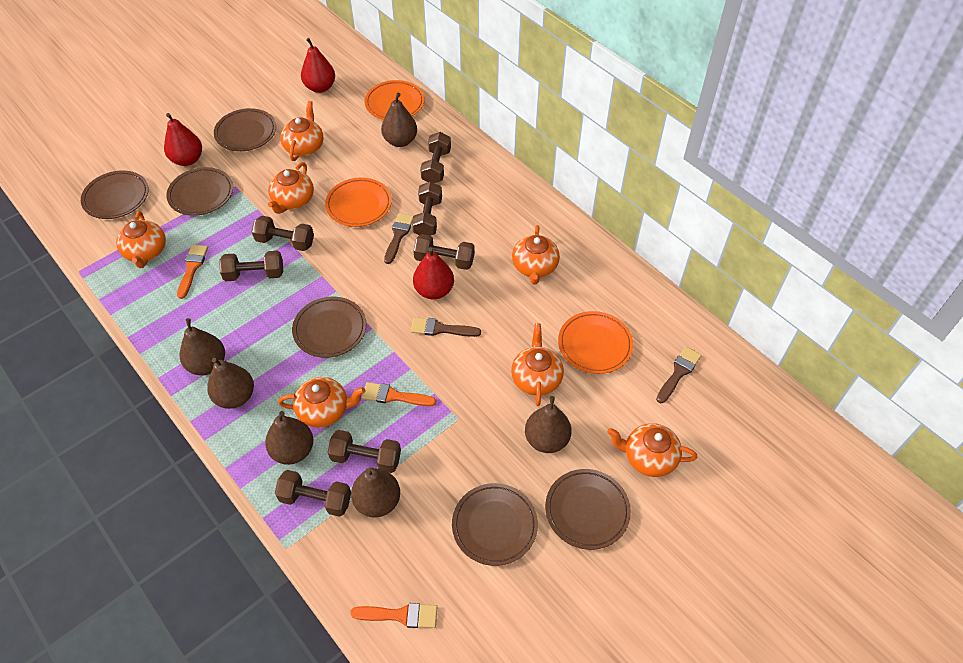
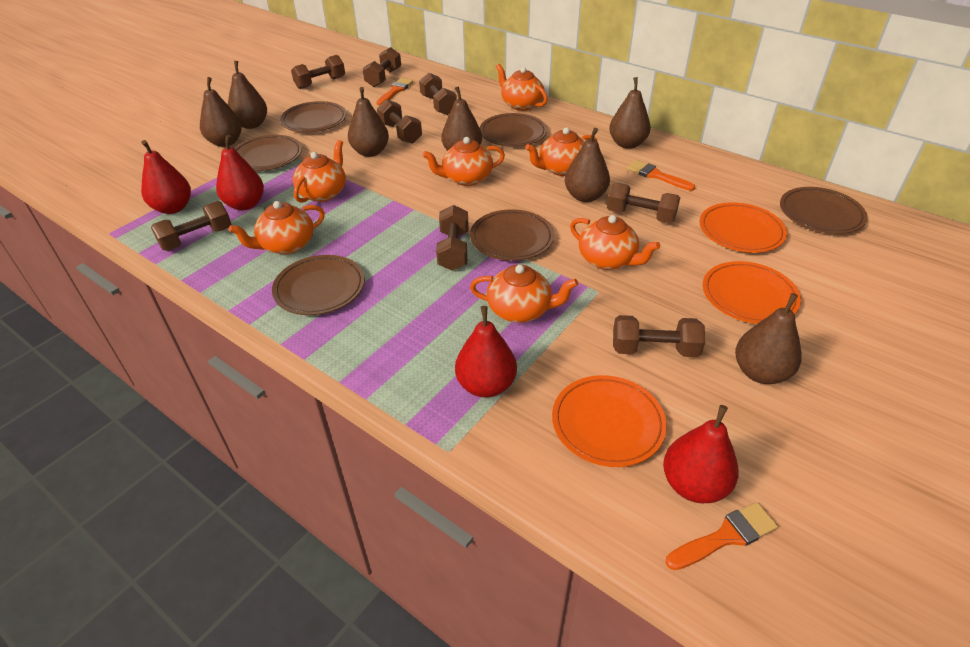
brown brush: [384,213,413,264] [411,317,481,337] [656,347,702,403] = 3 -> none = 0
brown dumbbell: [219,251,283,281] [251,216,314,251] [275,470,351,517] [328,430,401,473] [412,181,442,235] [413,234,475,270] [420,132,451,183] = 7 -> [151,201,232,251] [291,55,345,89] [363,47,401,87] [377,99,422,144] [419,73,457,115] [436,205,468,271] [607,183,680,223] [613,315,705,357] = 8
brown pear: [180,318,225,375] [207,358,254,409] [265,411,313,465] [351,468,400,517] [381,92,417,147] [525,396,572,453] = 6 -> [200,77,242,147] [228,61,267,129] [348,87,389,157] [441,86,482,151] [565,128,610,202] [609,77,651,149] [735,293,802,384] = 7
red pear: [164,113,202,166] [301,38,335,93] [413,247,454,299] = 3 -> [141,140,191,214] [216,134,264,210] [455,306,517,398] [663,405,739,503] = 4

